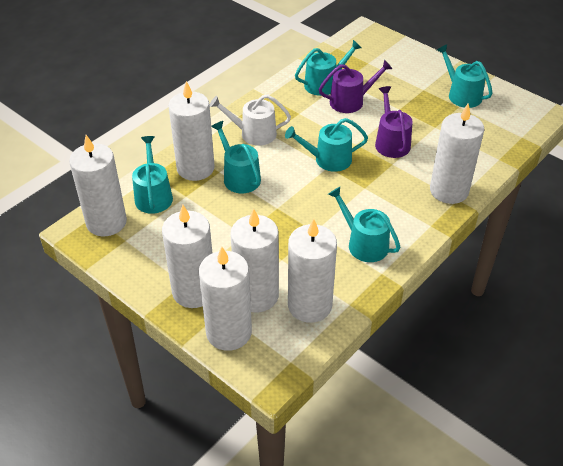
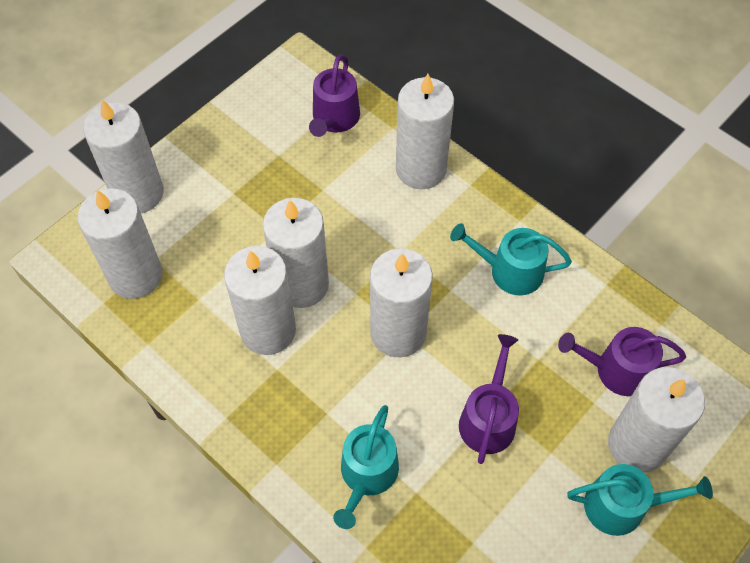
purple watering can: [319,60,392,113] [375,86,413,158] = 2 -> [309,55,360,137] [459,334,519,464] [558,327,686,396] = 3
turquoise watering can: [132,136,173,214] [211,121,261,193] [285,118,368,172] [295,40,361,96] [328,187,400,262] [437,45,492,108] = 6 -> [333,405,399,529] [450,223,572,295] [567,464,713,536] = 3
white watering can: [210,94,291,146] = 1 -> none = 0

